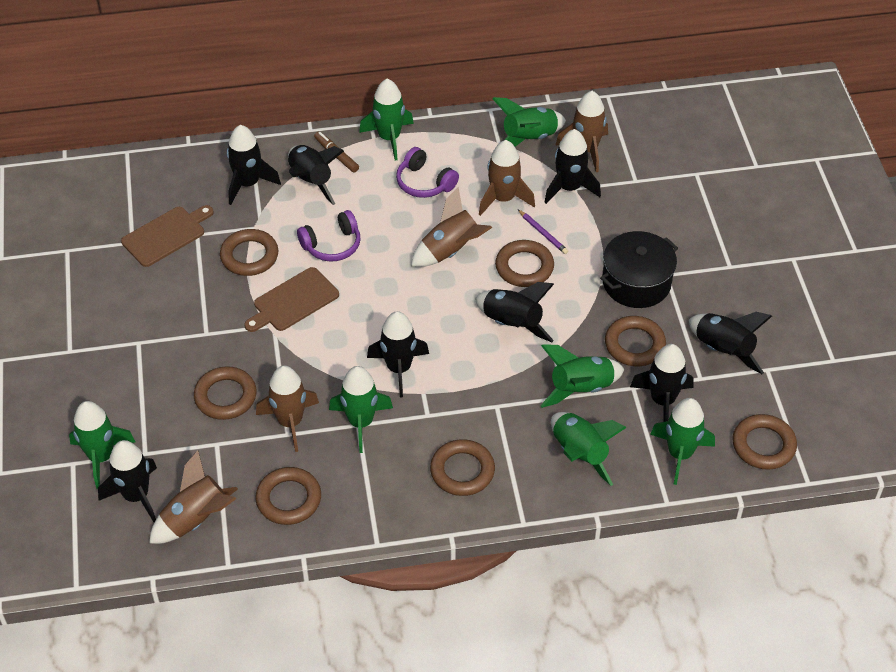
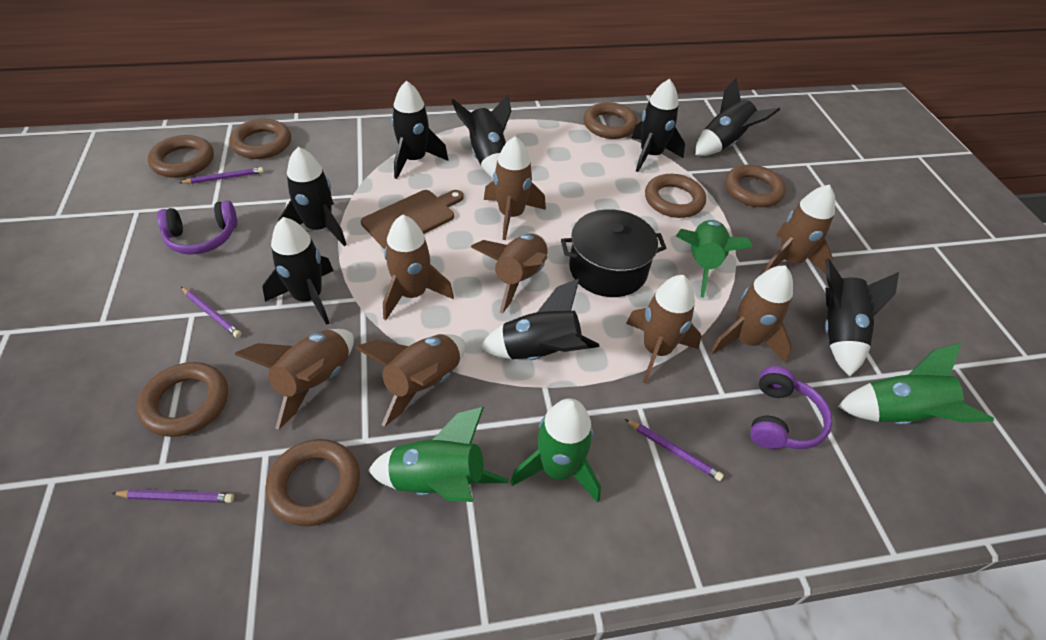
brown cutting board: [121,205,214,267] [244,267,339,332] = 2 -> [361,190,464,249] = 1
brown marker: [314,132,359,172] = 1 -> none = 0
brown rocket: [149,450,238,544] [256,366,319,452] [411,187,492,267] [479,140,535,216] [555,91,608,172] = 5 -> [235,329,354,430] [355,334,465,427] [383,215,454,320] [471,233,548,313] [484,136,546,240] [626,275,701,384] [710,265,793,363] [762,184,835,274] = 8
green rocket: [69,401,135,489] [329,366,393,453] [359,79,414,160] [492,97,566,147] [540,344,624,408] [551,412,627,486] [650,398,715,485] = 7 -> [368,407,508,502] [510,398,601,503] [676,220,753,298] [838,343,994,424] = 4
purple pencil: [518,210,568,254] = 1 -> [112,489,234,503] [179,167,264,184] [181,287,242,338] [625,419,724,481] = 4

